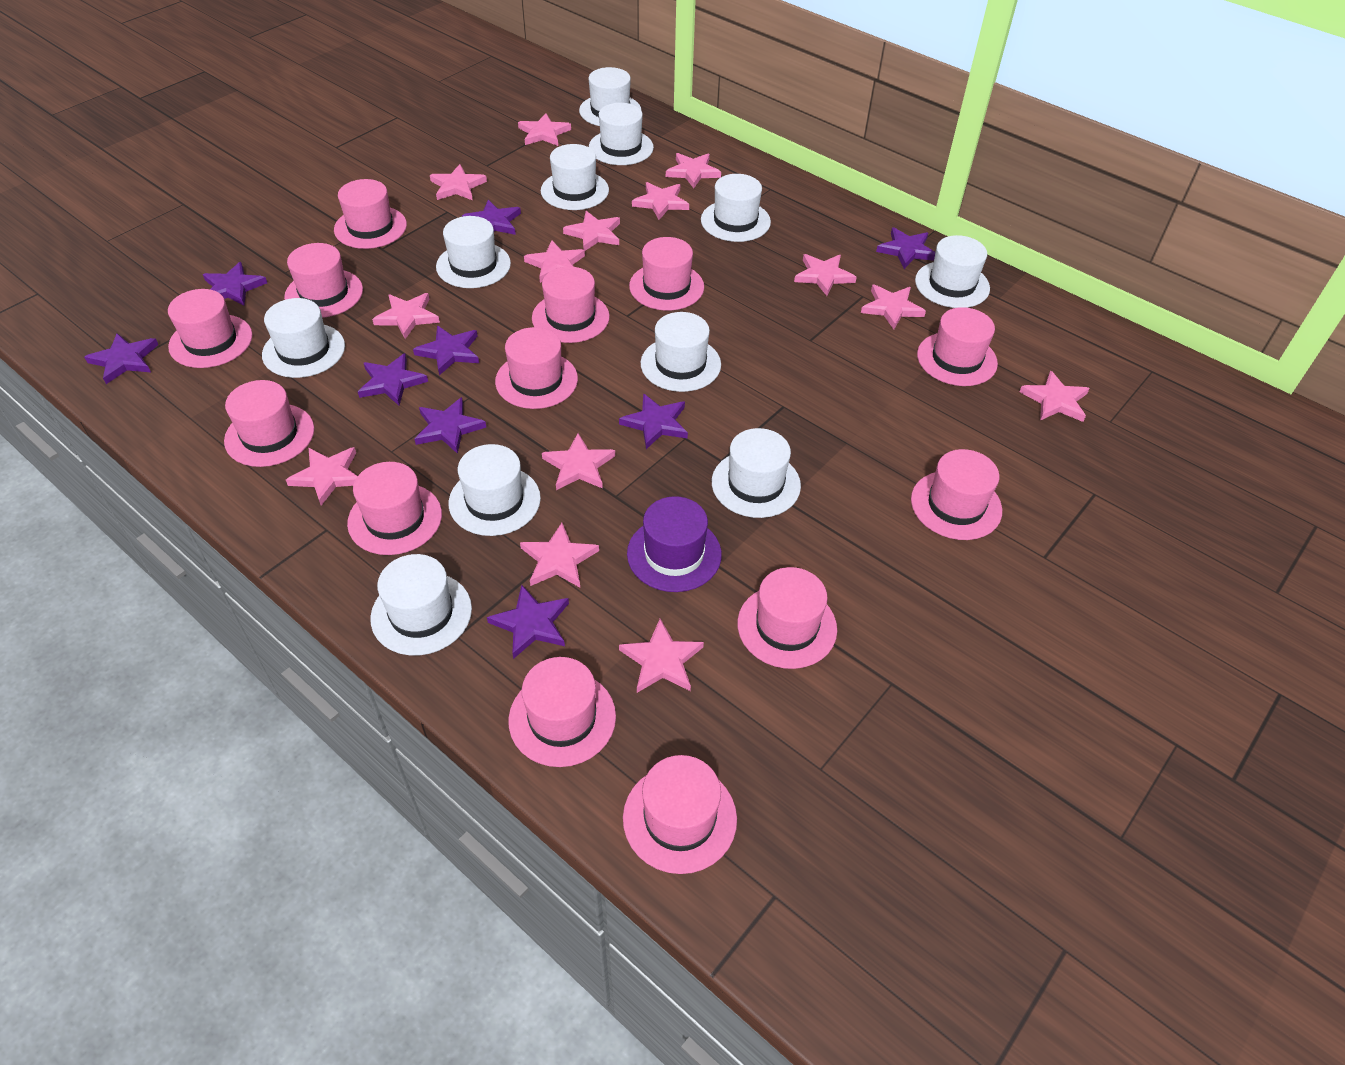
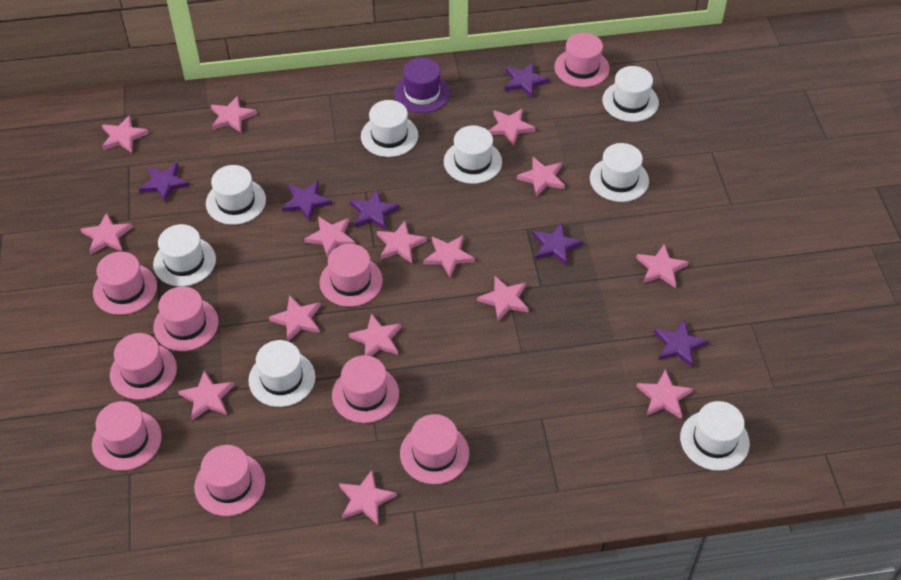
pink hat: [168,289,253,368] [224,380,314,467] [284,243,363,318] [334,179,407,249] [347,462,442,555] [495,327,578,409] [508,657,616,767] [532,266,610,343] [623,755,737,874] [629,237,704,310] [737,567,837,669] [911,449,1002,540] [917,307,998,386] = 13 -> [92,401,162,471] [93,252,157,315] [110,333,177,400] [153,286,219,351] [194,445,265,516] [320,244,383,307] [332,355,399,423] [400,414,469,484] [554,33,610,87] = 9
pink star: [286,447,357,506] [372,293,440,339] [430,164,487,200] [518,113,571,146] [520,523,599,587] [524,241,585,283] [542,433,615,490] [563,211,620,251] [619,619,704,693] [632,182,689,220] [666,153,721,188] [794,254,857,296] [861,285,926,329] [1019,370,1090,422] = 14 -> [81,212,133,255] [102,115,149,153] [178,370,235,420] [211,96,257,133] [269,295,321,342] [304,216,355,258] [339,470,397,525] [349,313,402,356] [377,221,427,263] [423,235,475,277] [477,276,529,321] [489,108,535,146] [517,157,565,197] [636,244,689,288] [636,369,693,419] = 15
purple star: [84,333,159,384] [203,262,267,306] [358,353,428,405] [413,325,479,375] [415,397,486,454] [462,200,521,235] [487,585,569,659] [619,393,688,449] [876,227,935,269] = 9 -> [139,163,189,203] [282,180,332,222] [350,189,400,230] [505,62,549,98] [533,222,583,266] [654,319,708,367] = 6
white hat: [262,298,345,378] [370,554,472,655] [436,216,511,288] [449,444,541,536] [541,144,609,210] [579,67,641,126] [589,103,654,165] [641,312,721,392] [701,174,771,242] [712,428,801,518] [915,235,990,308] = 11 -> [153,224,216,287] [206,165,266,225] [248,340,315,407] [361,100,418,157] [444,125,502,184] [590,143,649,202] [602,66,659,122] [680,401,750,471] = 8

